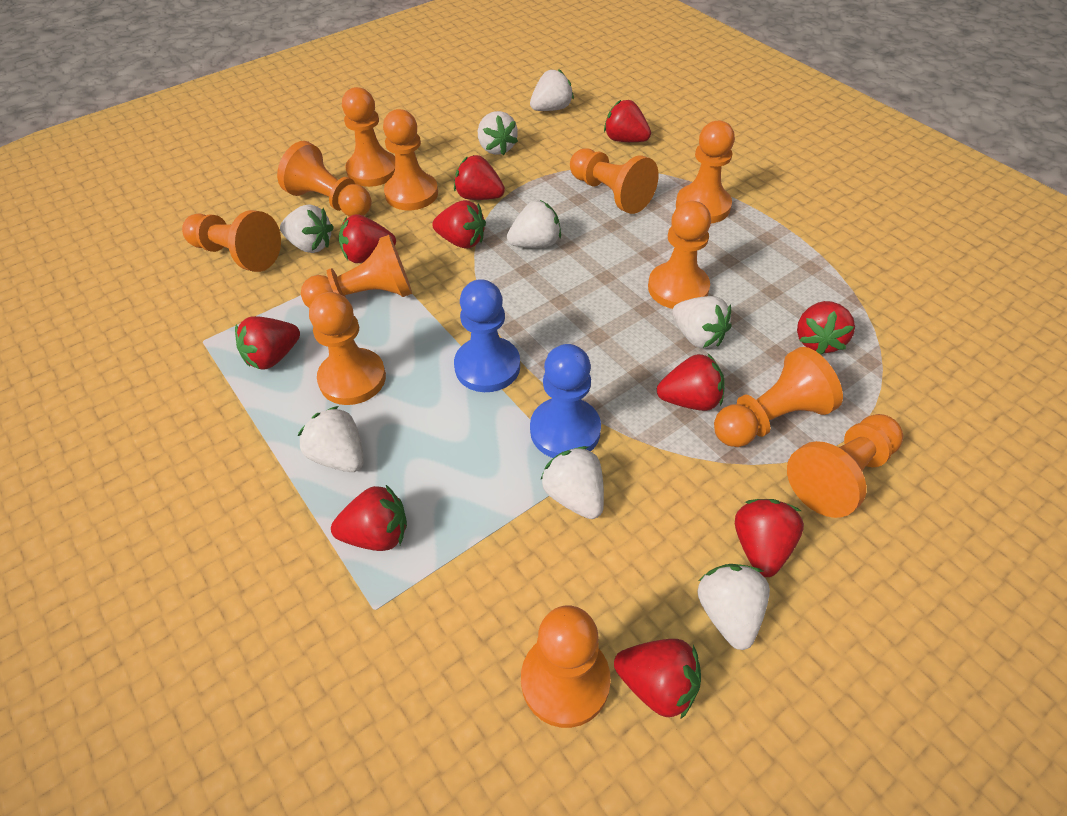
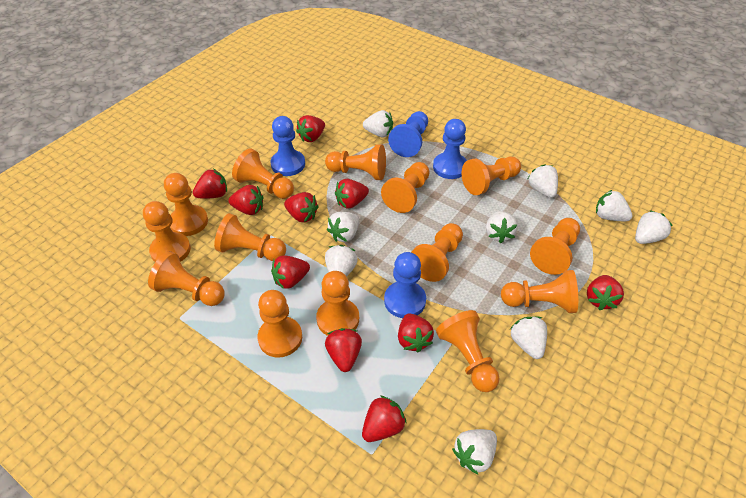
blue pawn: [454,279,520,392] [530,344,601,458] = 2 -> [271,116,305,176] [384,252,426,318] [388,111,428,157] [433,119,467,179] = 4
orange pawn: [182,210,281,272] [277,141,372,217] [301,235,412,308] [309,292,386,405] [342,87,395,187] [383,109,438,210] [521,606,611,728] [570,149,659,214] [648,201,711,309] [676,121,735,223] [714,347,843,447] [787,414,903,518] = 12 -> [143,201,191,262] [148,251,225,306] [164,173,208,236] [214,213,286,261] [232,149,294,199] [258,290,302,358] [316,271,359,336] [325,144,386,180] [381,162,430,213] [411,223,463,282] [436,310,499,392] [462,157,521,195] [501,270,578,313] [530,218,580,275] = 14
white strawberry: [280,205,334,253] [298,406,364,472] [478,111,518,155] [507,200,561,248] [530,69,574,111] [540,446,604,519] [672,296,732,348] [697,564,770,650] = 8 -> [325,245,358,277] [327,212,359,242] [363,110,393,138] [452,429,497,475] [486,211,518,243] [510,316,547,359] [528,164,558,198] [596,190,633,221] [635,210,673,244] = 9

